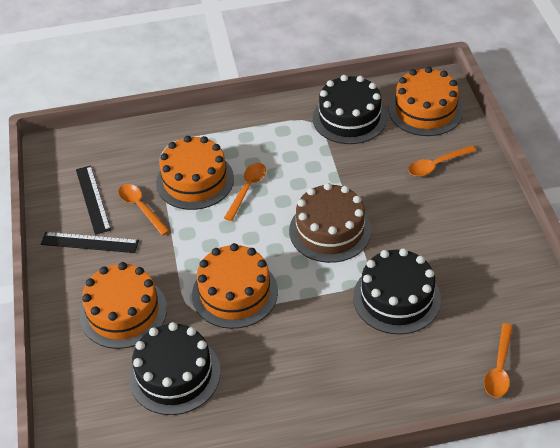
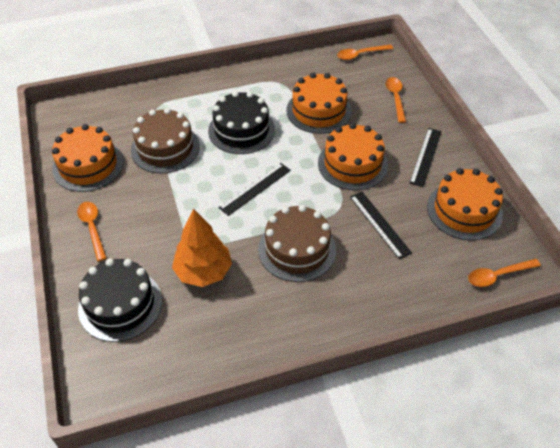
black cake: [129,322,221,415] [313,75,387,144] [353,248,441,334] = 3 -> [78,258,162,342] [208,91,275,154] = 2
black ruler: [41,232,139,253] [76,165,111,235] = 2 -> [218,163,291,216] [350,192,412,259] [409,128,442,187] = 3
brown cake: [289,183,372,263] = 1 -> [131,108,200,174] [258,205,336,282] = 2
orange tree: none = 0 -> [172,209,232,287] = 1

